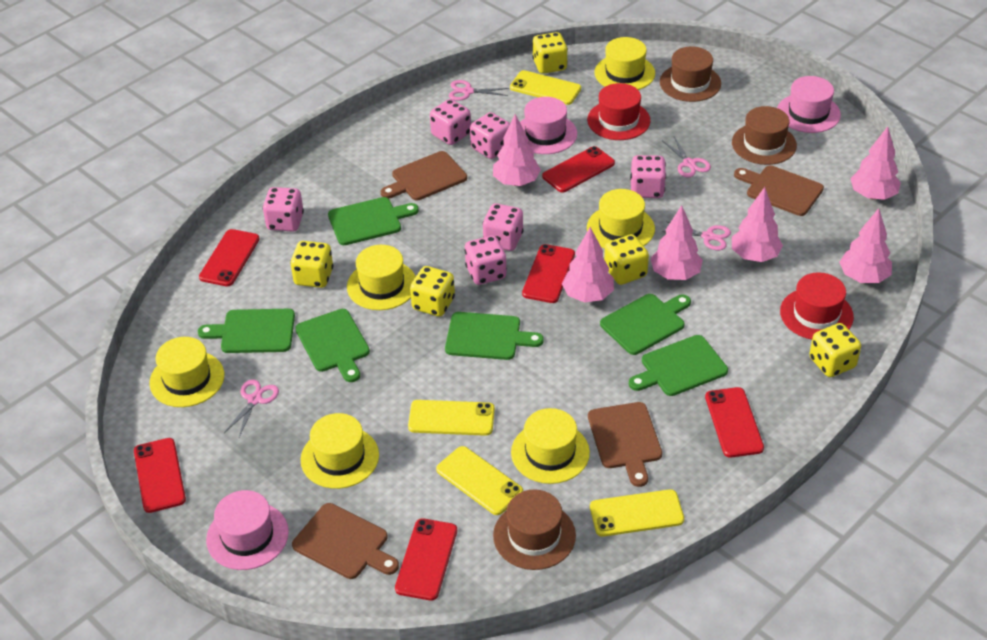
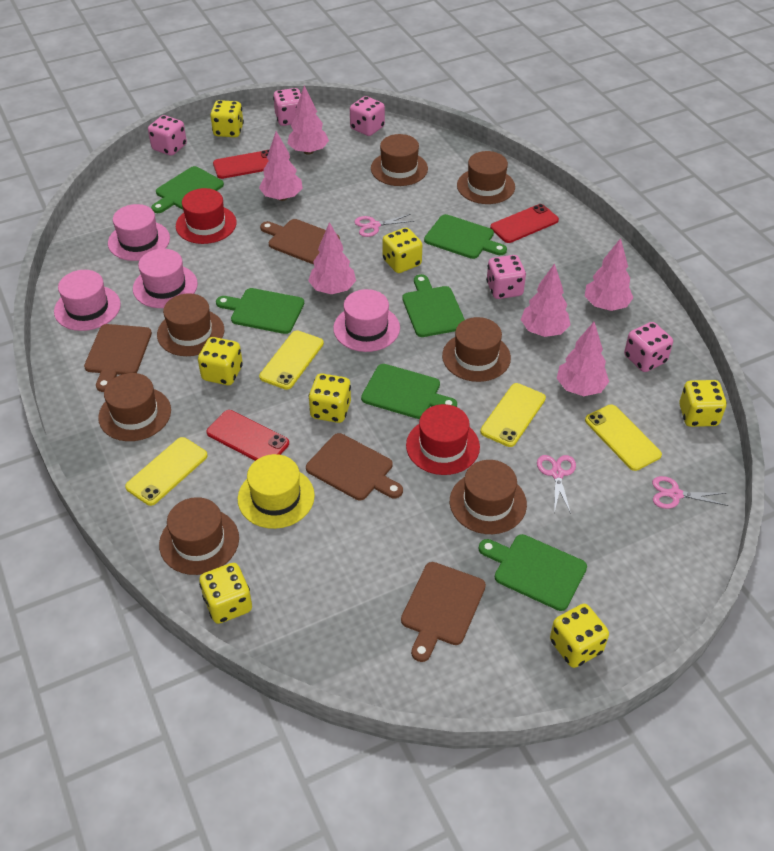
brown hat: [493,489,576,570] [660,47,721,102] [732,106,797,165] = 3 -> [98,373,171,441] [157,293,224,356] [159,497,239,575] [371,134,428,186] [442,317,511,382] [450,460,527,534] [457,151,515,204] = 7
pink dice: [263,187,304,232] [430,99,471,145] [464,236,507,285] [470,112,510,159] [482,203,524,251] [630,155,666,198] = 6 -> [148,115,187,156] [273,88,301,126] [350,96,385,136] [486,255,526,299] [624,322,673,372] = 5
pink hat: [206,490,289,570] [520,97,577,154] [777,76,841,133] = 3 -> [54,270,121,331] [108,204,170,261] [133,249,198,308] [333,289,400,352] = 4
pink scissors: [224,379,279,437] [449,80,509,101] [662,221,731,250] [663,137,711,177] = 4 -> [354,214,415,237] [537,455,576,514] [652,476,728,509] = 3
red phone: [134,438,186,513] [199,229,260,286] [395,518,457,601] [522,244,575,303] [542,146,615,192] [705,387,764,458] = 6 -> [206,410,289,461] [213,150,269,179] [490,204,559,243] = 3
yellow dice: [290,241,333,288] [410,266,455,316] [532,32,568,74] [604,234,649,285] [809,323,861,377] = 5 -> [198,337,243,385] [199,563,252,624] [210,100,244,137] [308,373,351,423] [383,228,422,273] [550,604,609,668] [679,380,727,427] = 7
yellow hat: [149,337,224,407] [301,413,379,489] [347,245,416,310] [511,408,590,484] [587,189,655,249] [595,37,655,90] = 6 -> [238,454,315,529] = 1

